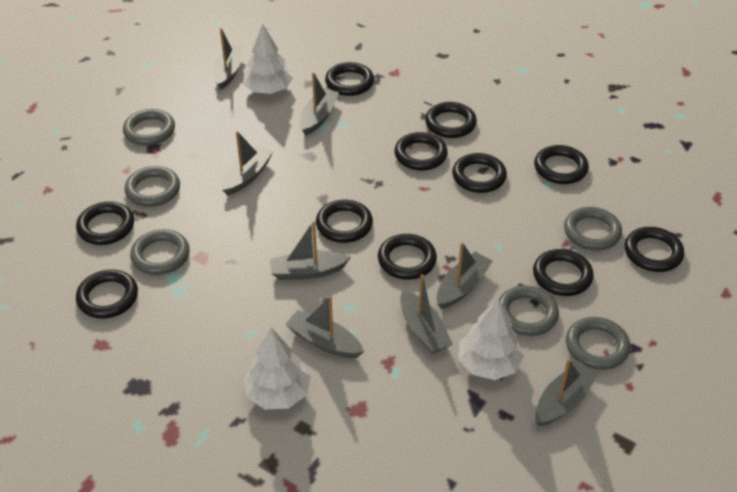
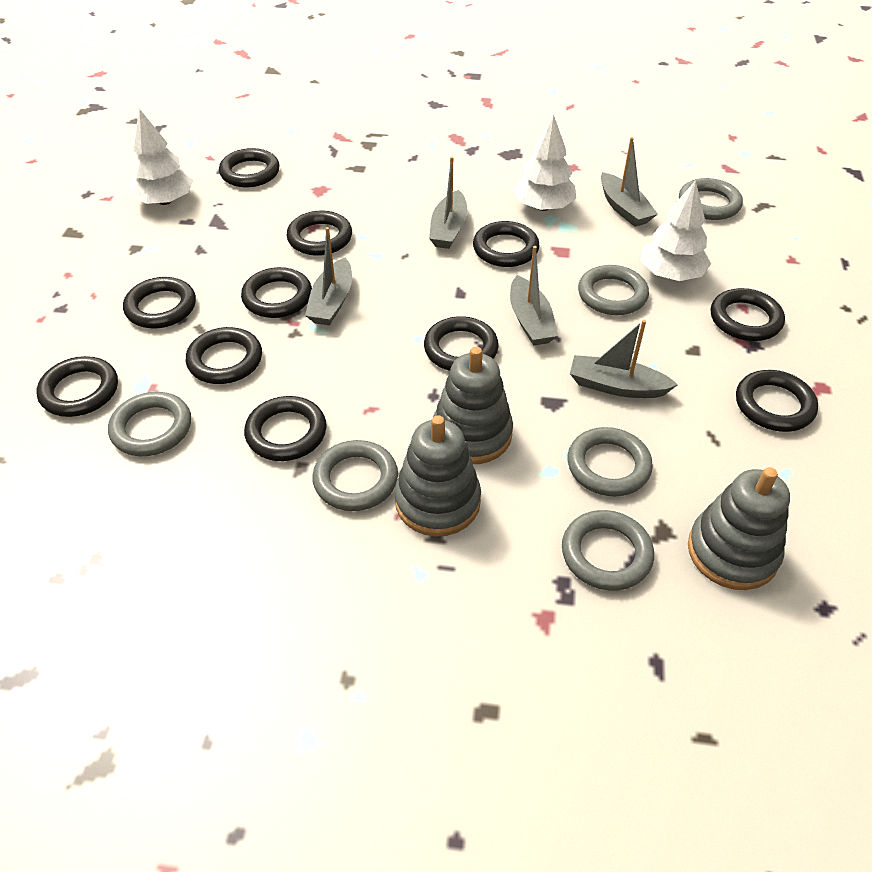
grey boat: [213,28,244,89] [222,131,274,195] [270,221,351,280] [285,296,364,358] [300,72,339,136] [400,274,453,354] [437,242,492,309] [535,358,599,426] = 8 -> [305,227,352,326] [429,157,468,249] [510,246,558,346] [570,320,678,398] [601,137,658,227] = 5
grey stacking toy: none = 0 -> [395,415,481,537] [433,346,513,464] [688,467,790,590] = 3

